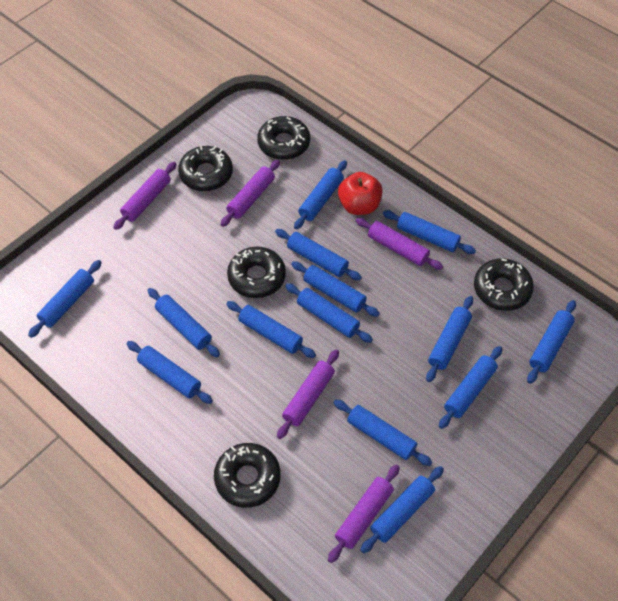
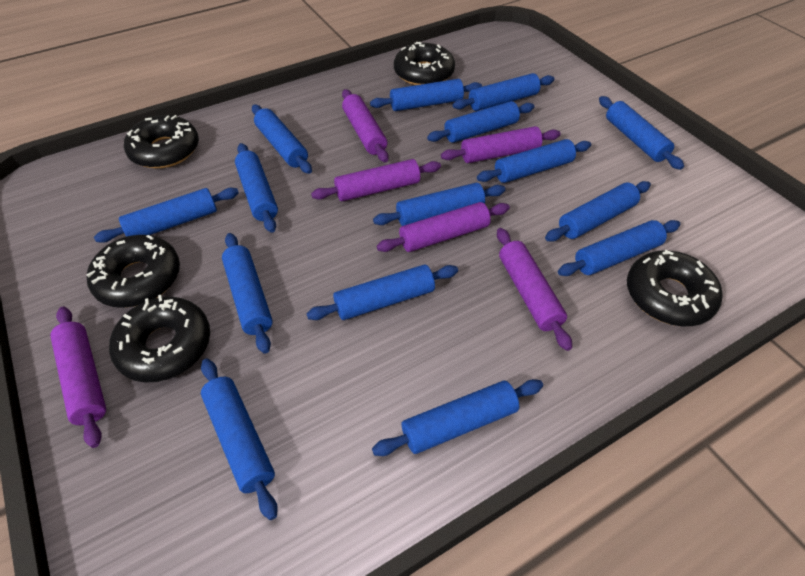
blue rolling pin: [28,260,102,338] [127,341,213,404] [147,288,220,357] [226,301,316,358] [275,229,362,281] [285,283,373,343] [291,261,380,317] [294,160,347,229] [334,400,432,466] [360,466,444,553] [383,210,476,254] [426,296,473,382] [439,346,502,429] [527,300,576,384] = 14 -> [94,188,239,243] [201,359,278,520] [222,233,273,354] [235,143,278,233] [252,105,312,174] [306,264,458,320] [370,79,482,111] [372,379,543,456] [373,183,506,226] [427,101,534,143] [453,73,554,111] [477,139,591,183] [545,181,651,242] [558,220,680,276] [599,96,684,170] = 15
purple rolling pin: [113,162,177,230] [220,160,280,227] [277,350,339,439] [328,464,400,563] [356,218,443,270] = 5 -> [50,307,106,448] [311,159,441,201] [342,89,389,162] [377,202,510,252] [441,126,561,163] [497,228,572,351] = 6
red apple: [338,172,382,215] = 1 -> none = 0

